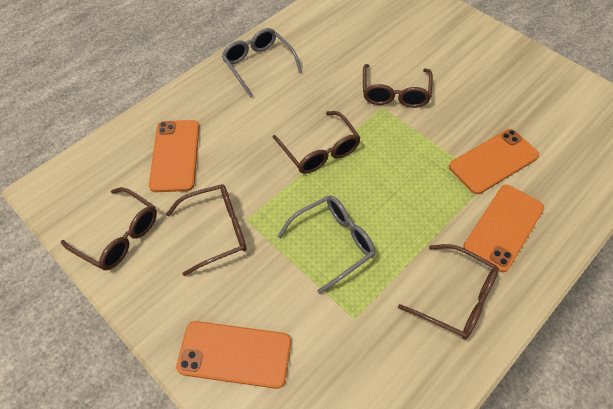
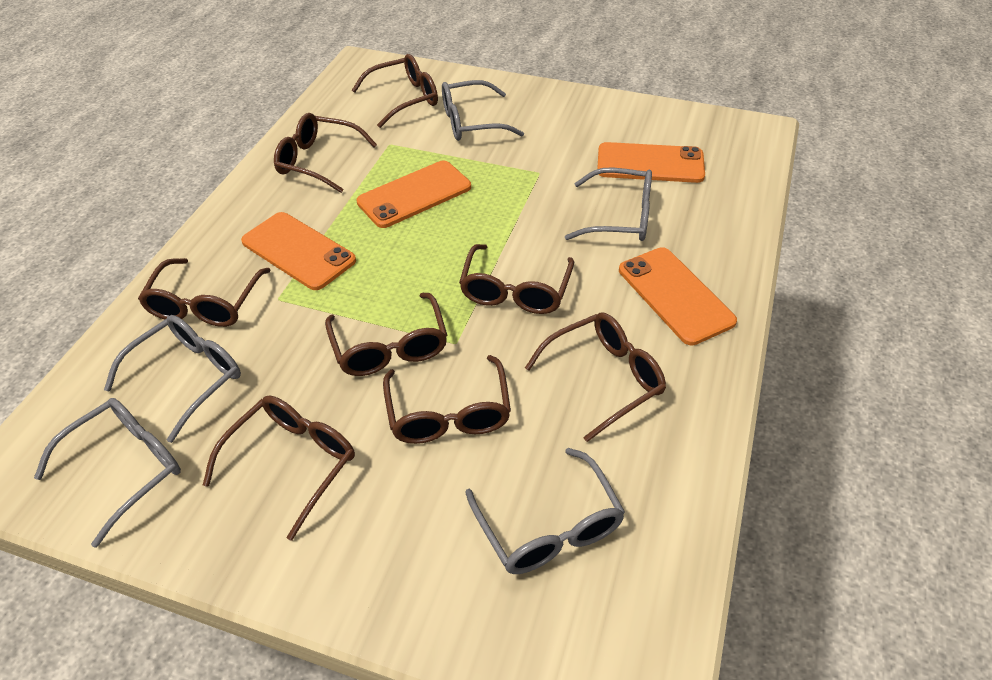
brown glasses: [61,187,157,270] [166,184,247,276] [272,111,361,174] [363,64,433,108] [398,244,499,339] = 5 -> [138,258,271,327] [203,396,355,541] [274,113,377,193] [325,293,447,376] [352,54,438,128] [383,355,511,444] [459,244,574,314] [525,313,666,442] = 8
grey glasses: [222,28,302,97] [277,195,375,294] = 2 -> [34,398,181,548] [104,315,241,443] [442,80,524,141] [465,448,625,574] [565,167,652,241] = 5

